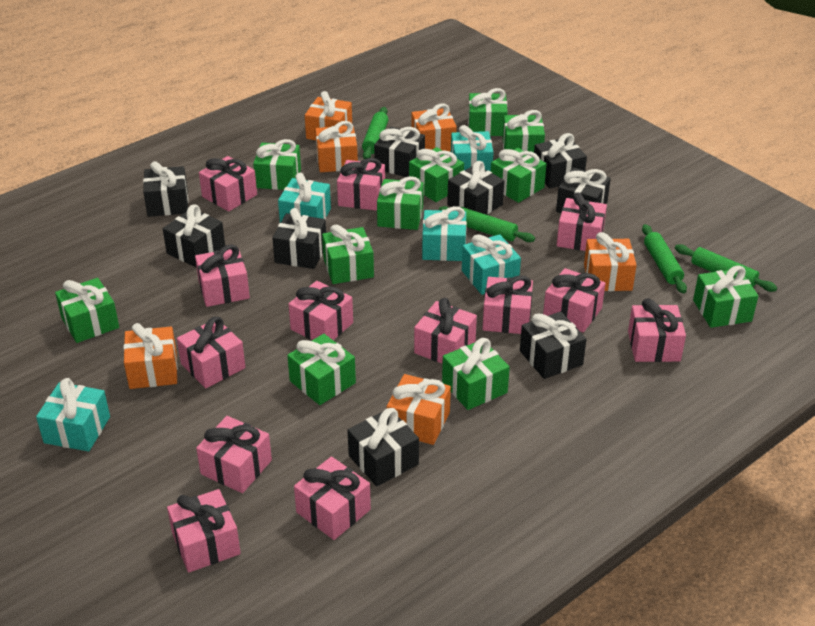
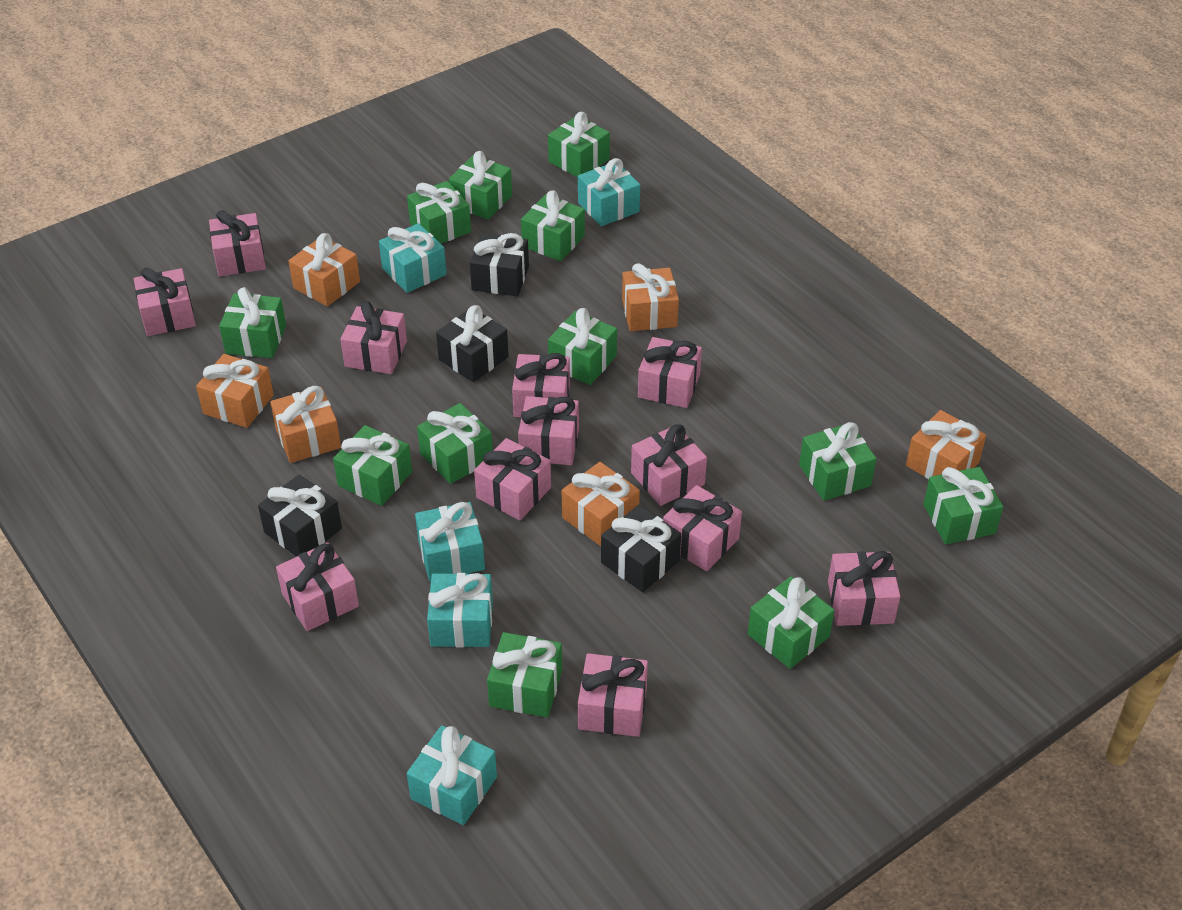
black gift: [143,161,188,217] [163,204,225,268] [272,208,326,269] [347,408,419,486] [374,126,425,177] [447,161,504,215] [520,311,586,379] [534,133,587,188] [556,167,611,213] = 9 -> [258,474,342,557] [436,305,509,382] [470,233,529,296] [601,505,681,592] = 4
green gift: [55,278,119,343] [253,139,301,190] [287,334,356,405] [322,224,374,284] [377,176,424,230] [409,147,464,202] [442,338,510,410] [468,88,508,136] [491,148,547,203] [502,110,545,153] [693,265,758,328] = 11 -> [219,287,286,358] [333,425,412,506] [407,181,471,244] [417,403,493,484] [449,151,512,220] [487,632,562,718] [521,190,585,261] [548,112,610,178] [548,308,617,385] [748,576,834,669] [799,422,876,501] [923,467,1003,544] = 12
green rolling pin: [362,107,388,159] [439,206,535,242] [642,224,687,293] [675,244,777,292] = 4 -> none = 0
pink gift: [167,489,241,573] [177,317,245,388] [195,245,250,307] [196,416,272,493] [199,156,257,212] [289,281,353,340] [294,457,371,540] [337,158,385,211] [414,298,477,364] [483,275,533,334] [543,268,605,333] [557,193,607,251] [628,298,686,362] = 13 -> [134,267,196,336] [209,210,266,276] [276,542,359,631] [340,301,407,374] [474,438,551,520] [512,353,570,417] [518,396,579,465] [578,653,648,737] [631,425,707,506] [638,337,702,408] [663,485,742,571] [828,551,900,626] = 12

